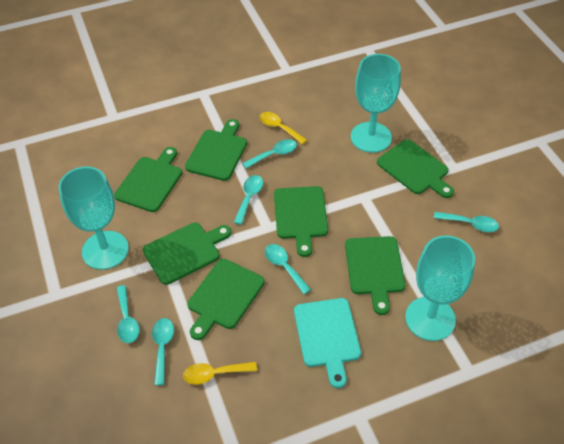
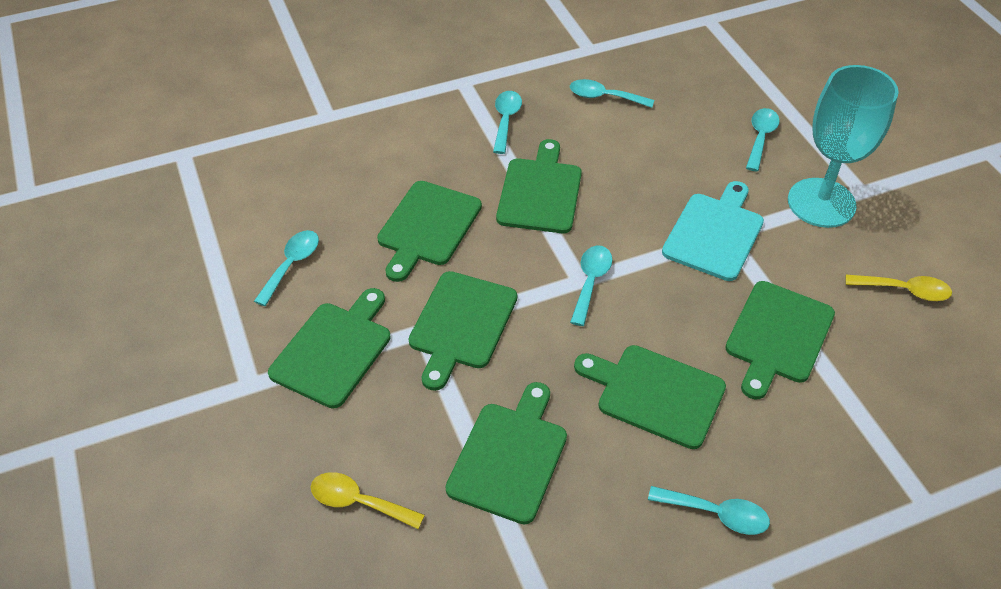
turquoise goblet: [59,167,129,270] [351,54,401,153] [405,235,475,341] = 3 -> [788,65,899,228] = 1

